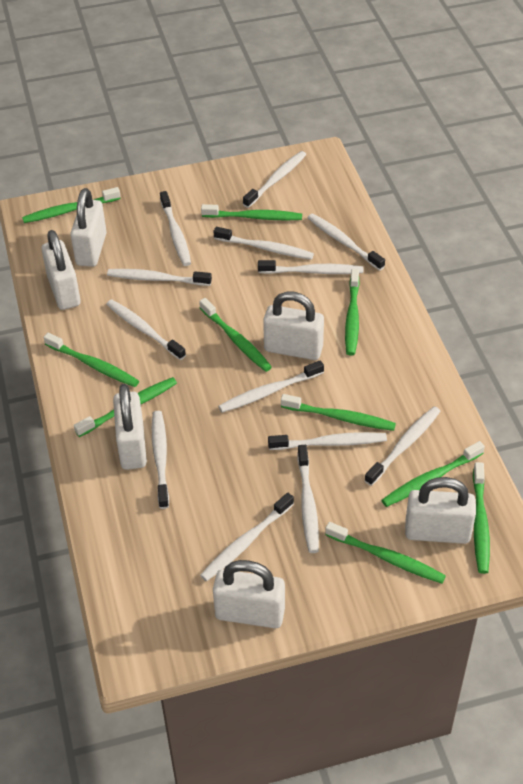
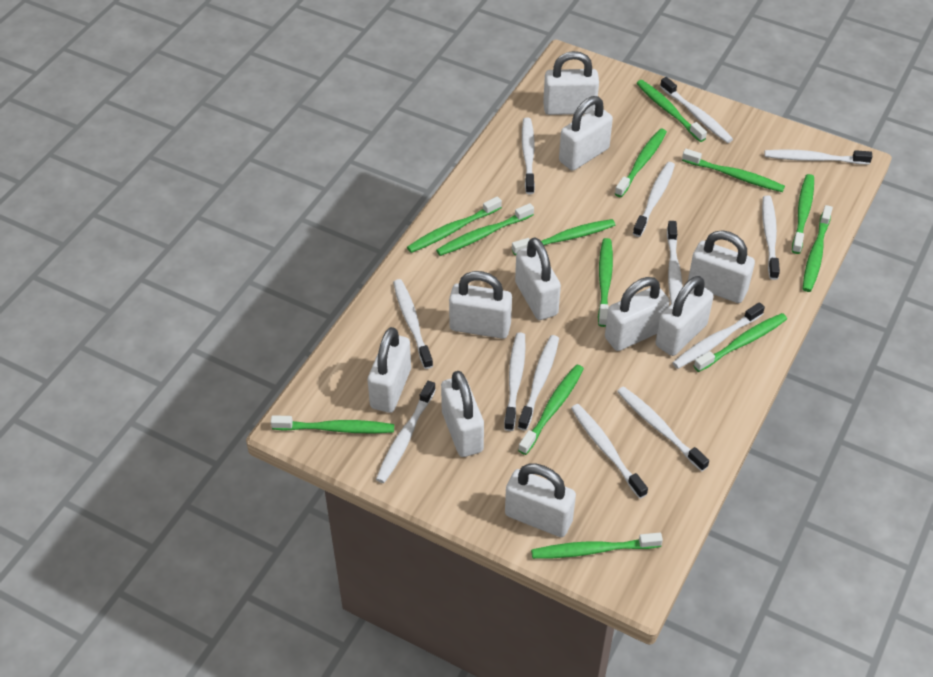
green toothbrush: [22,187,121,223] [44,333,139,387] [74,377,177,437] [199,298,272,372] [201,204,302,221] [281,394,396,431] [325,522,446,584] [345,269,360,356] [381,441,485,507] [473,462,490,574] = 10 -> [271,415,394,433] [407,196,502,253] [436,203,534,256] [512,219,615,255] [518,365,584,455] [531,533,663,559] [598,238,613,327] [615,129,667,197] [637,80,707,142] [682,149,785,192] [694,313,787,372] [792,174,814,254] [803,205,833,292] = 13
white padlock: [41,230,81,310] [70,188,107,267] [113,384,147,470] [213,560,285,628] [263,291,324,360] [405,477,476,544] = 6 -> [368,327,411,413] [441,371,484,457] [449,271,512,339] [505,464,576,537] [515,237,561,320] [543,51,599,115] [559,96,613,171] [605,277,670,351] [656,276,714,356] [688,230,755,303] = 10

